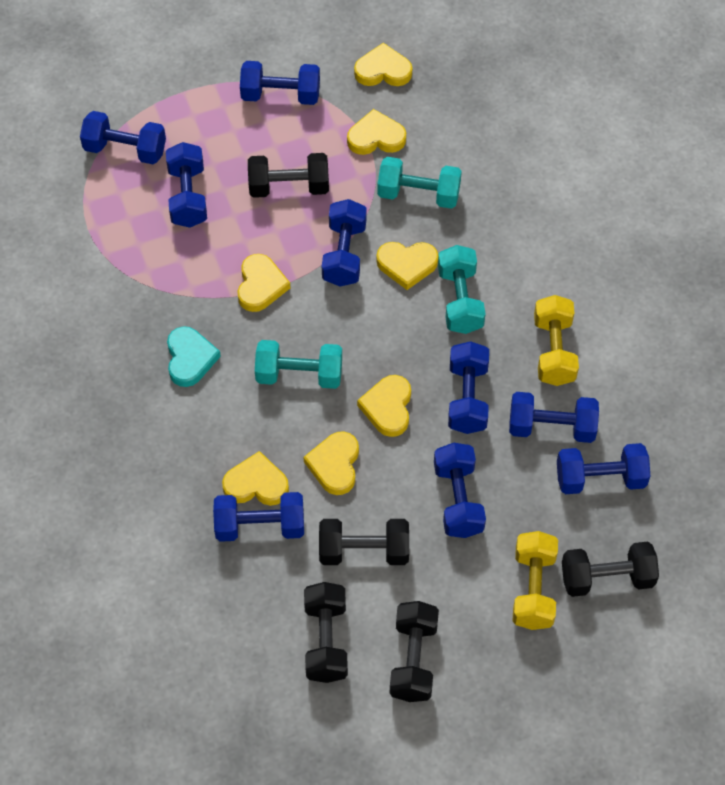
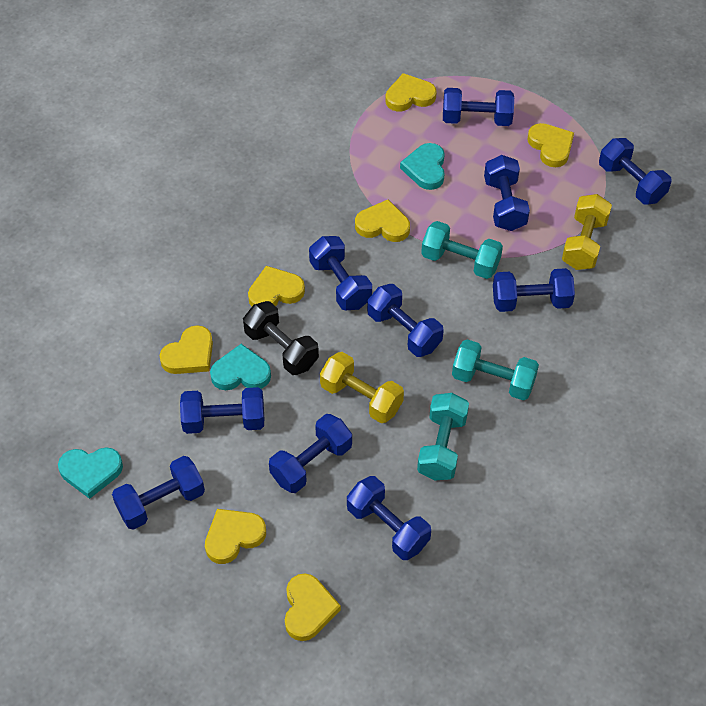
black dumbbell: [248,153,329,198] [304,582,348,683] [319,519,409,565] [390,601,439,702] [562,542,659,597] = 5 -> [243,301,319,375] = 1
blue dumbbell: [80,111,166,164] [166,142,207,228] [213,492,304,542] [240,61,320,105] [322,199,367,286] [434,443,486,538] [448,341,489,434] [509,392,599,443] [557,443,650,494] = 9 -> [112,456,205,530] [180,387,264,434] [269,414,352,493] [309,236,372,310] [347,476,431,560] [367,284,444,357] [443,88,514,126] [484,155,530,231] [493,268,575,312] [599,138,672,205] = 10
turquoise heart: [167,326,221,387] = 1 -> [58,448,123,499] [210,344,271,390] [400,143,445,190] = 3

